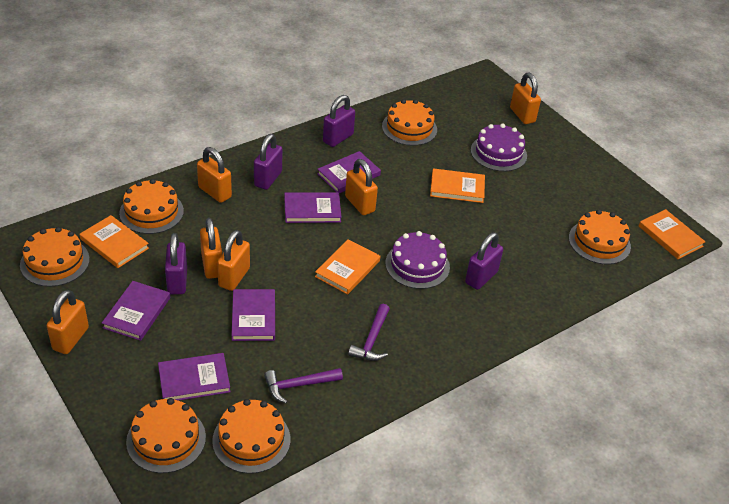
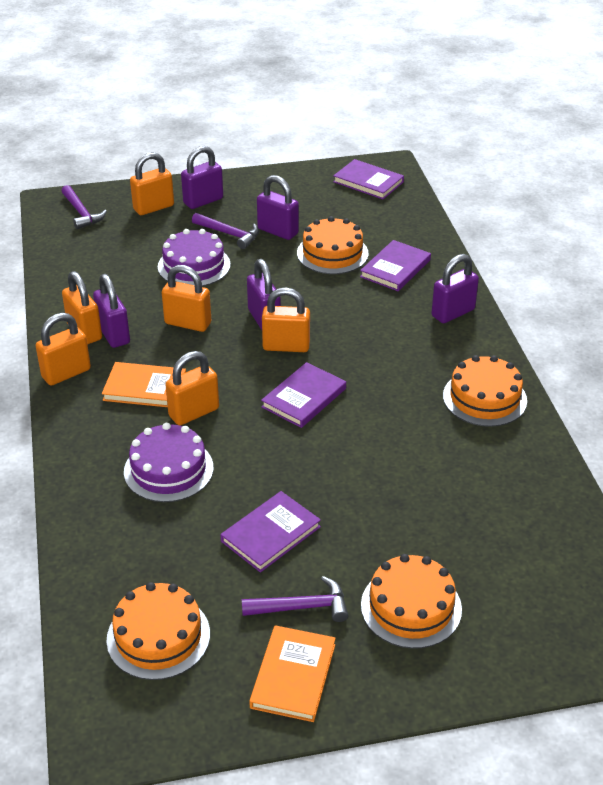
orange book: [80,215,149,268] [315,239,380,294] [430,168,485,203] [639,209,706,259] = 4 -> [102,362,186,407] [249,625,336,722] = 2
orange cake: [20,227,90,287] [119,179,184,234] [126,398,206,473] [212,399,290,474] [382,99,437,146] [569,210,631,264] = 6 -> [107,582,210,680] [297,216,369,274] [361,554,462,649] [443,355,527,427] = 4
purple book: [102,281,170,341] [158,353,230,401] [231,289,275,341] [284,192,342,223] [317,151,381,193] = 5 -> [220,491,321,573] [261,362,346,428] [333,159,404,199] [360,240,431,291] = 4
purple hammer: [264,368,343,403] [348,304,390,361] = 2 -> [61,185,107,229] [192,213,259,249] [242,576,348,622] = 3
purple padlock: [165,233,187,294] [254,134,283,190] [323,95,355,147] [465,233,503,290] = 4 -> [93,274,130,348] [181,146,223,209] [247,259,281,330] [257,175,299,240] [431,254,479,323] = 5

